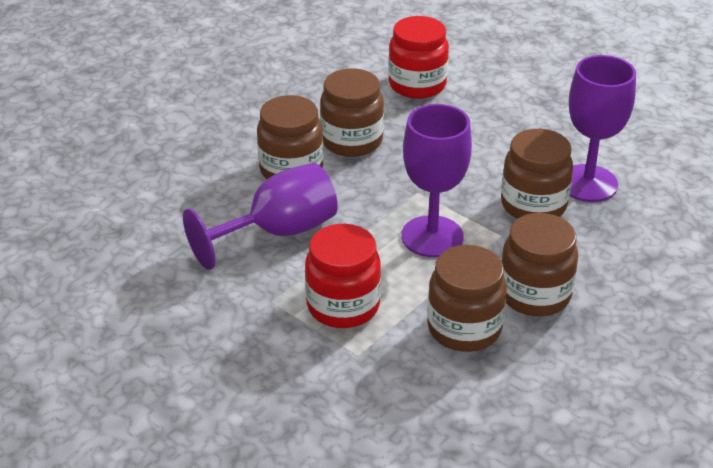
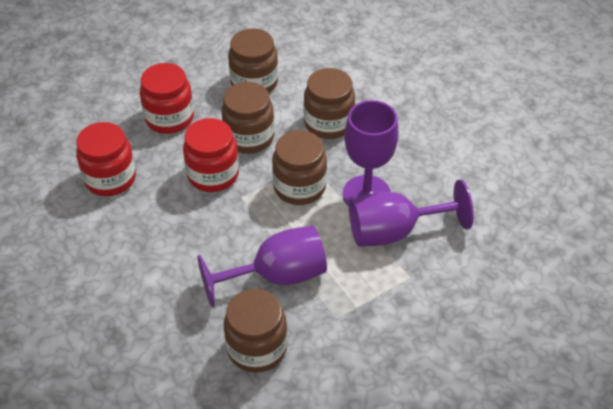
red jar: [305,224,381,328] [388,16,449,99] = 2 -> [76,122,136,196] [140,63,194,134] [183,118,239,192] = 3

